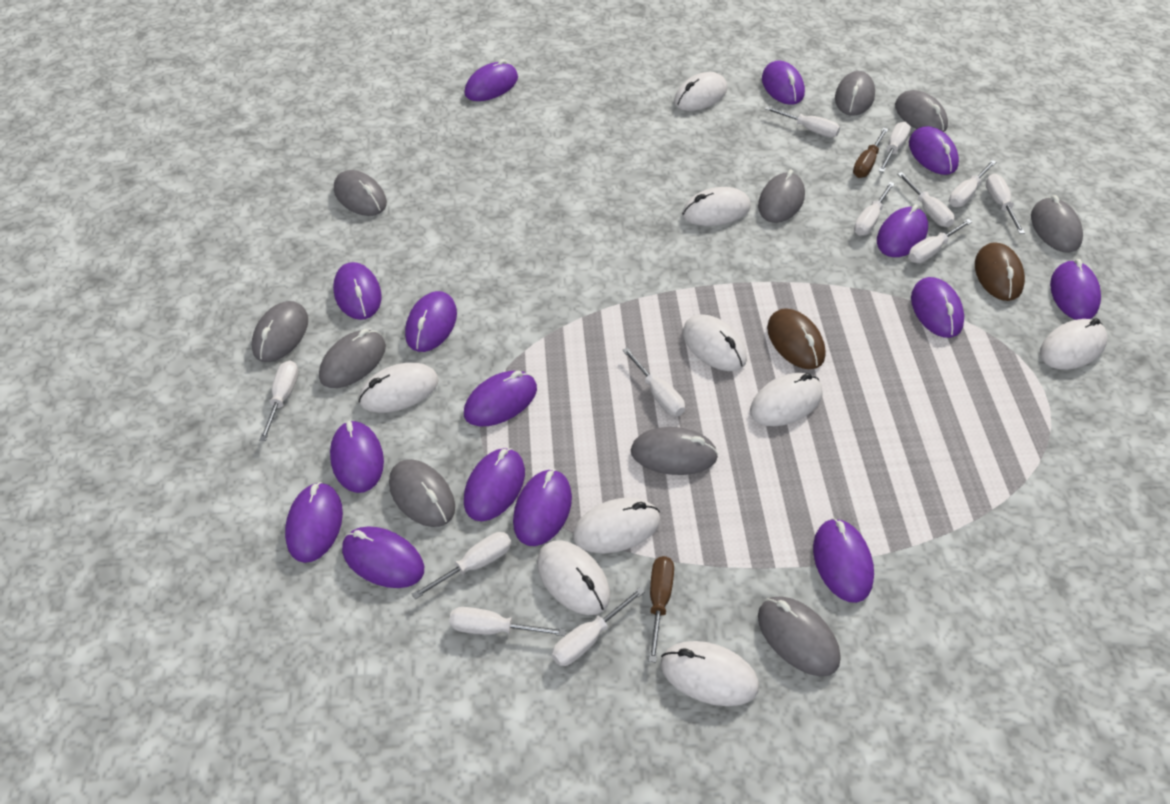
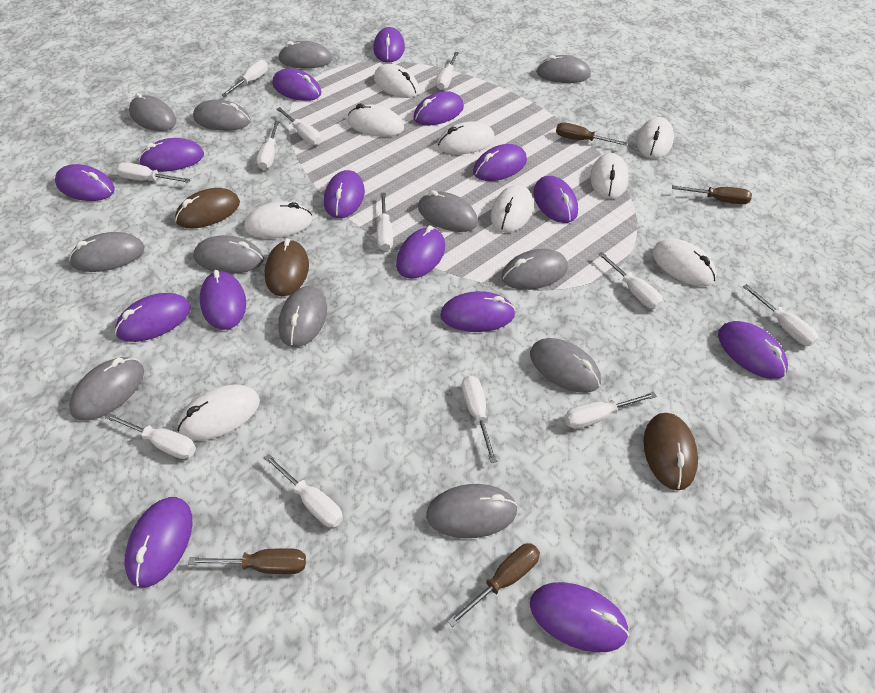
brown mouse: [767,308,825,369] [975,242,1025,301] = 2 -> [175,188,240,228] [265,238,309,296] [644,413,698,490] = 3
brown screwdriver: [649,556,674,662] [853,128,888,178] = 2 -> [188,548,306,574] [447,543,540,627] [556,122,627,146] [672,185,752,204] = 4
grey mouse: [252,301,308,362] [319,329,386,388] [334,170,387,216] [389,459,455,527] [631,427,718,475] [758,170,805,223] [758,597,840,676] [835,71,875,116] [895,90,948,132] [1031,195,1083,253] = 10 -> [69,232,145,272] [69,357,144,421] [129,93,176,131] [193,99,251,131] [194,235,264,274] [278,41,332,68] [278,286,327,347] [418,190,478,232] [426,484,518,538] [501,249,568,290] [530,338,601,393] [536,55,591,83] = 12

